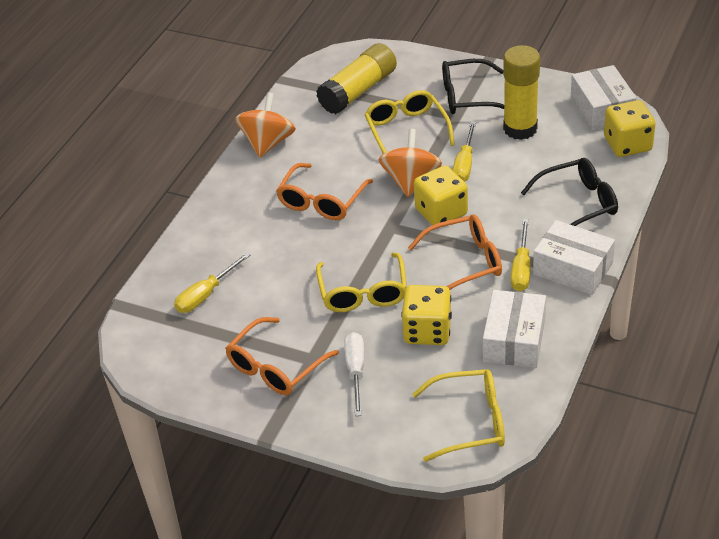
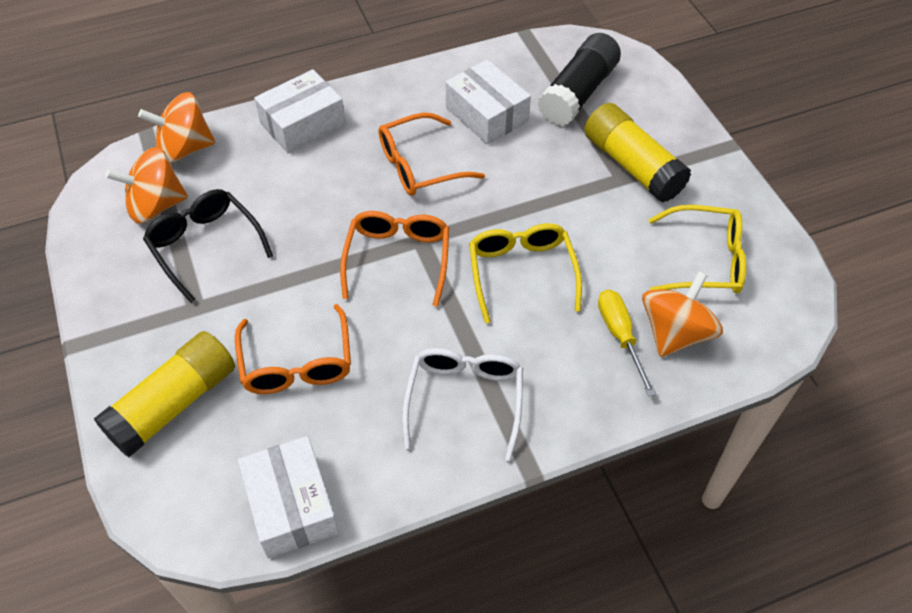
black glasses: [442,59,504,114] [521,158,618,226] = 2 -> [143,189,273,303] = 1
black glue stick: none = 0 -> [538,33,621,126] = 1
orange spinning top: [235,92,296,158] [379,129,442,197] = 2 -> [105,147,188,223] [138,92,215,163] [642,271,723,357] = 3
white glasses: none = 0 -> [402,348,523,461] = 1
white screwdriver: [344,332,365,416] = 1 -> none = 0
yellow dice: [401,285,452,345] [414,165,468,225] [604,100,656,157] = 3 -> none = 0
yellow glasses: [316,252,407,312] [364,90,455,154] [412,369,505,462] = 3 -> [469,223,582,324] [648,205,746,293] = 2
yellow screwdriver: [174,252,251,313] [452,122,476,182] [511,219,530,291] = 3 -> [598,290,656,396] = 1

